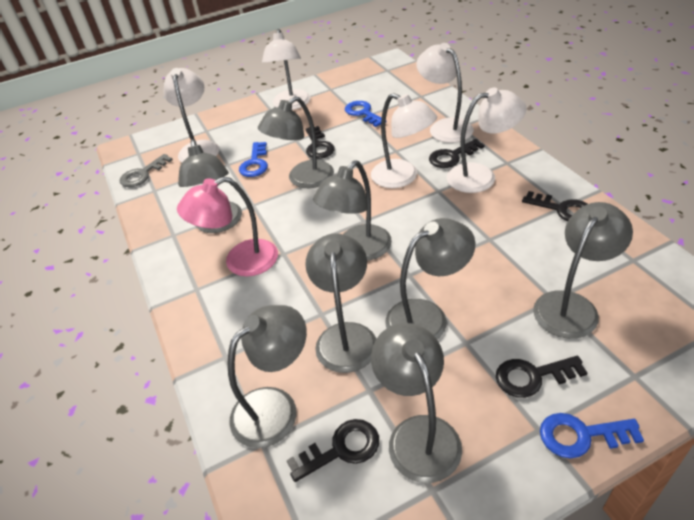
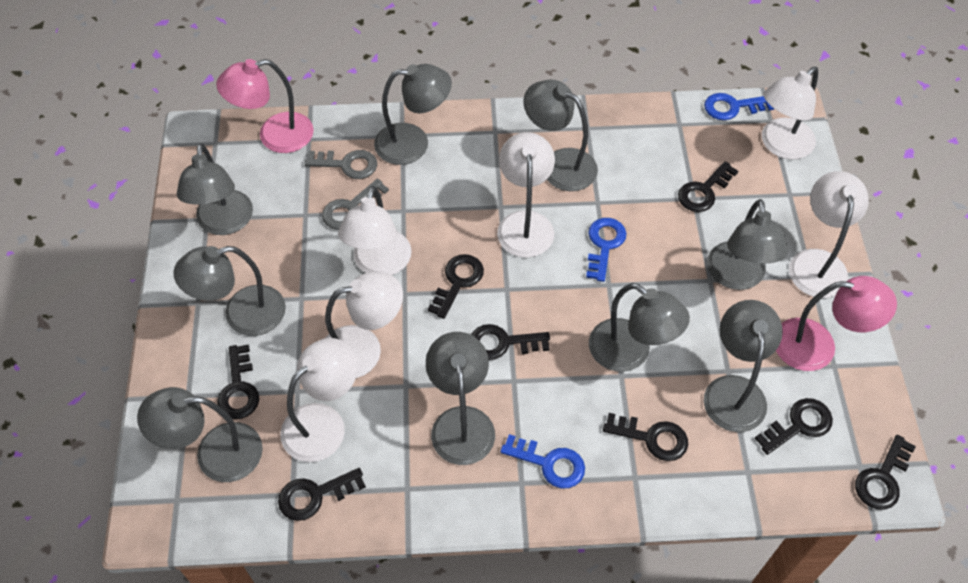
black key: [287,419,379,482] [306,126,335,159] [429,139,485,168] [496,356,587,398] [522,191,588,222] = 5 -> [217,345,259,419] [278,468,366,521] [428,254,484,319] [471,324,550,360] [603,413,688,461] [678,161,738,212] [755,398,833,455] [855,435,916,510] = 8
grey key: [120,154,173,187] = 1 -> [305,150,377,179] [322,178,389,230] = 2
grey lamp: [178,139,242,233] [228,305,307,448] [258,96,334,188] [305,234,376,373] [313,160,392,261] [371,323,462,483] [385,218,475,340] [533,202,633,339] = 8 -> [137,387,263,482] [173,246,286,336] [177,143,253,235] [374,64,452,165] [426,332,495,465] [523,80,598,191] [589,283,690,372] [704,300,783,432] [707,199,788,290] = 9
pink lamp: [177,177,278,276] = 1 -> [216,59,314,153] [776,276,897,371] = 2
white lamp: [163,68,220,162] [262,29,311,110] [371,93,437,188] [416,43,474,143] [447,87,527,193] = 5 -> [280,338,358,462] [325,272,403,378] [338,186,412,275] [497,132,555,258] [762,67,818,160] [789,171,869,298] = 6

